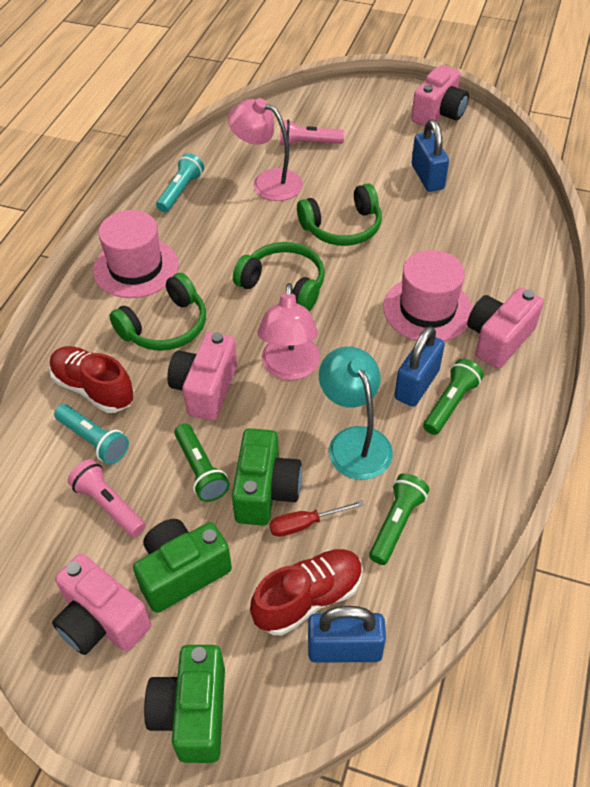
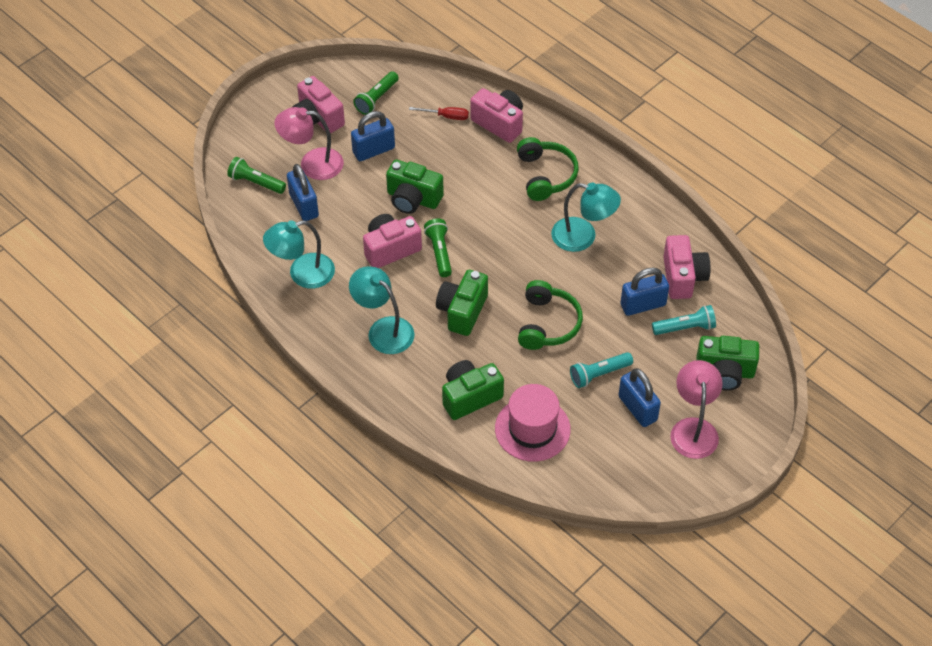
blue padlock: [308,606,386,663] [395,326,445,407] [412,119,449,192] = 3 -> [287,164,319,221] [351,111,395,161] [618,368,661,427] [620,267,669,316] = 4
green camera: [133,519,232,613] [144,645,225,763] [232,428,302,526] = 3 -> [386,160,444,214] [436,270,488,336] [442,360,504,420] [696,336,759,390] = 4
green headphones: [109,273,206,351] [233,242,325,311] [297,183,382,246] = 3 -> [517,137,579,201] [518,280,583,350] = 2
pink flashlight: [68,459,146,537] [280,119,344,145] = 2 -> none = 0
pink hat: [93,210,178,298] [383,250,472,341] = 2 -> [495,384,571,462] = 1
red shoe: [49,346,134,413] [250,549,363,636] = 2 -> none = 0
turquoise lamp: [319,346,393,480] = 1 -> [263,220,335,289] [349,266,415,354] [551,183,621,252] = 3

